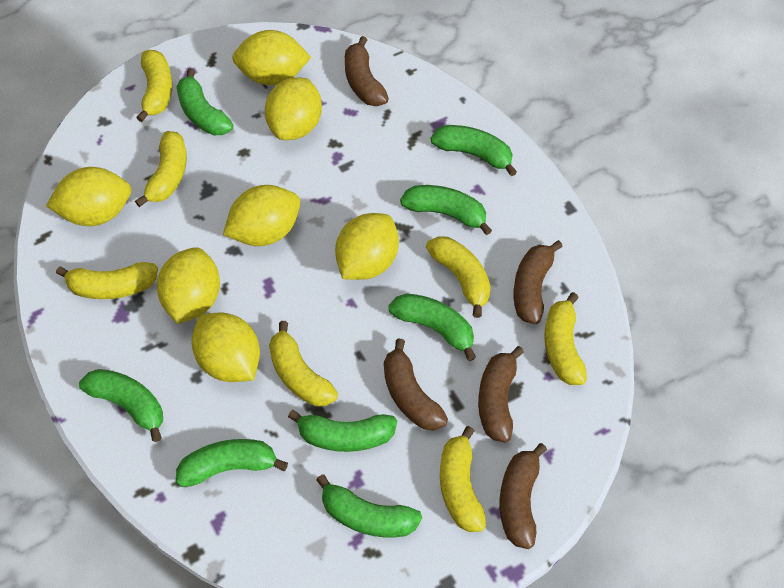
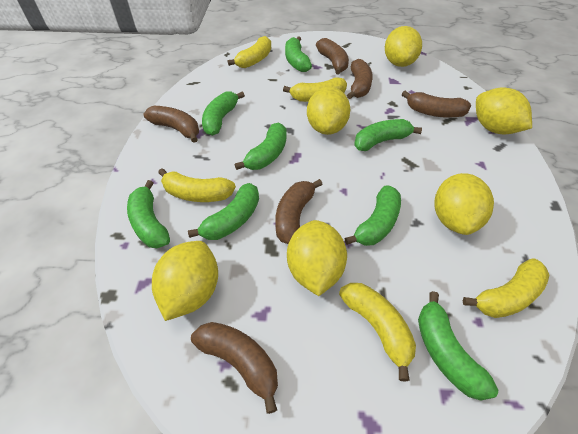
brown banana: [345,36,389,106] [384,338,448,431] [478,346,524,442] [500,443,547,549] [513,240,563,324] = 5 -> [144,106,199,143] [191,322,278,414] [275,179,323,244] [316,38,349,74] [347,59,373,99] [402,91,471,118] = 6
yellow banana: [56,262,158,299] [135,131,187,207] [136,50,173,122] [269,321,338,406] [426,236,491,318] [440,426,486,532] [544,292,587,385] = 7 -> [158,168,236,202] [228,36,271,68] [283,77,347,102] [339,283,416,382] [463,258,550,318] = 5
yellow lemon: [46,167,132,226] [157,247,220,324] [192,312,260,382] [223,185,300,246] [232,30,311,85] [265,77,322,140] [335,213,399,280] = 7 -> [152,241,218,321] [287,220,347,296] [307,87,351,135] [385,26,422,67] [435,173,494,235] [476,88,532,134] = 6

